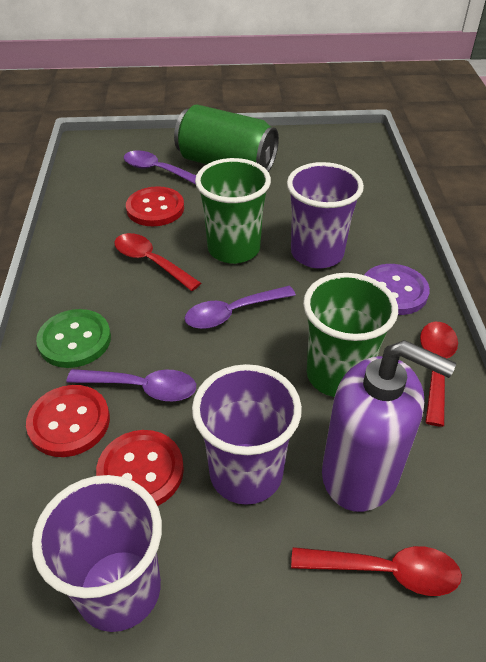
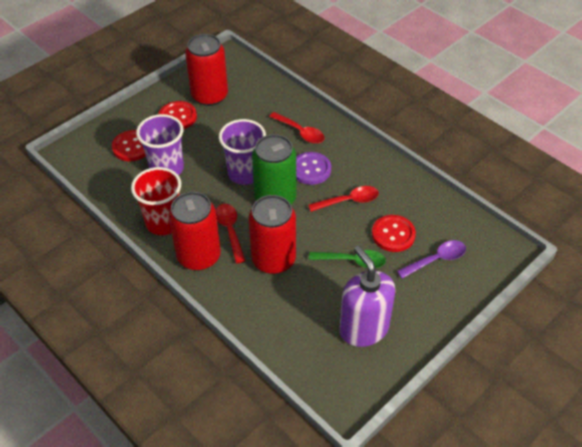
green button: [36,309,111,368] = 1 -> none = 0
green cup: [195,158,271,264] [303,273,398,397] = 2 -> none = 0
green spoon: none = 0 -> [309,250,386,268] = 1
purple cup: [32,475,162,632] [192,364,302,505] [287,162,364,268] = 3 -> [136,114,184,175] [219,119,266,185] = 2
purple spoon: [66,369,196,401] [124,150,196,184] [185,286,296,329] = 3 -> [397,240,466,279] = 1
red can: none = 0 -> [168,192,221,271] [185,34,228,106] [249,195,296,274] = 3
red cup: none = 0 -> [131,167,181,235] = 1

